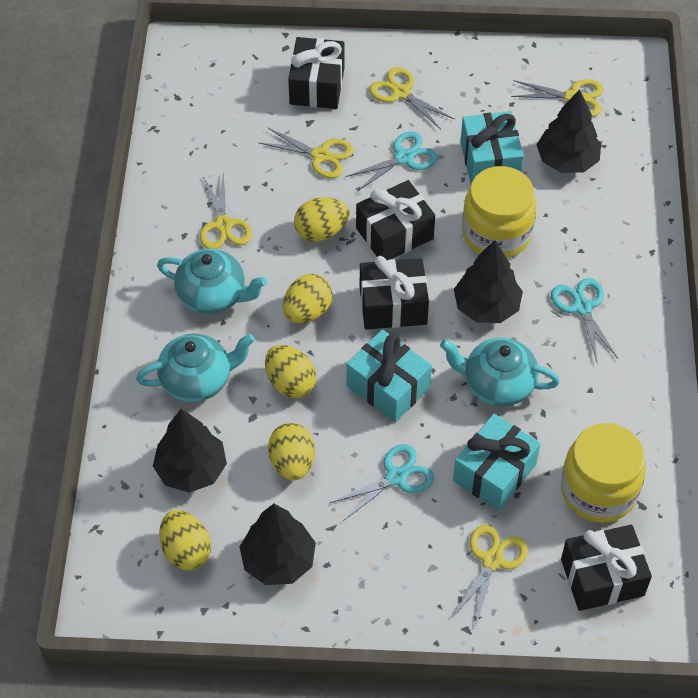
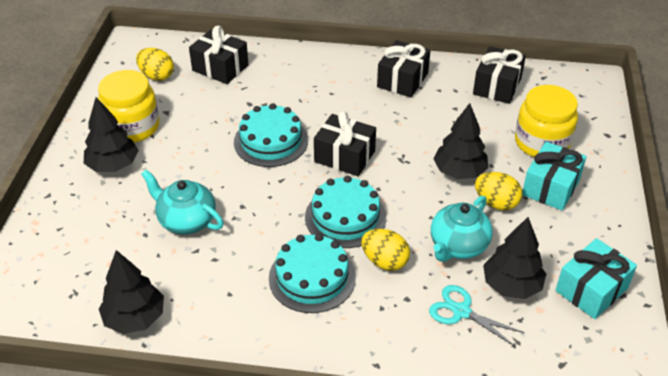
turquoise cake: none = 0 -> [234,103,308,167] [269,233,356,313] [305,176,386,248] = 3
turquoise gift: [347,330,432,422] [453,414,541,511] [460,111,524,183] = 3 -> [522,141,587,211] [555,238,637,319] = 2
turquoise scissors: [329,444,434,522] [345,131,438,191] [551,278,618,362] = 3 -> [429,285,524,347] = 1
turquoise teapot: [136,334,255,402] [157,249,267,314] [440,338,560,406] = 3 -> [141,170,224,234] [431,196,493,262] = 2
yellow egg: [159,510,211,571] [265,345,316,398] [268,423,315,480] [283,274,333,324] [294,197,349,242] = 5 -> [136,48,174,81] [362,229,410,271] [475,172,522,210] = 3
yellow scissors: [200,172,252,249] [259,127,354,178] [369,67,454,130] [452,525,528,628] [511,79,604,117] = 5 -> none = 0

